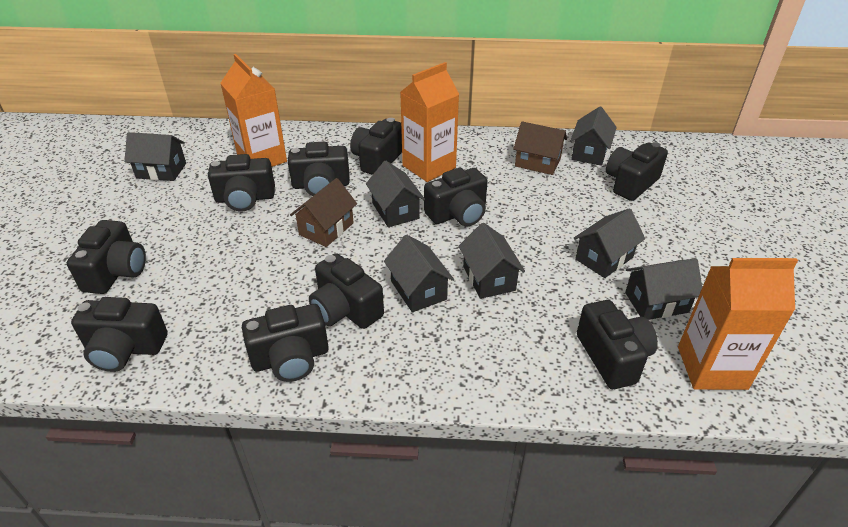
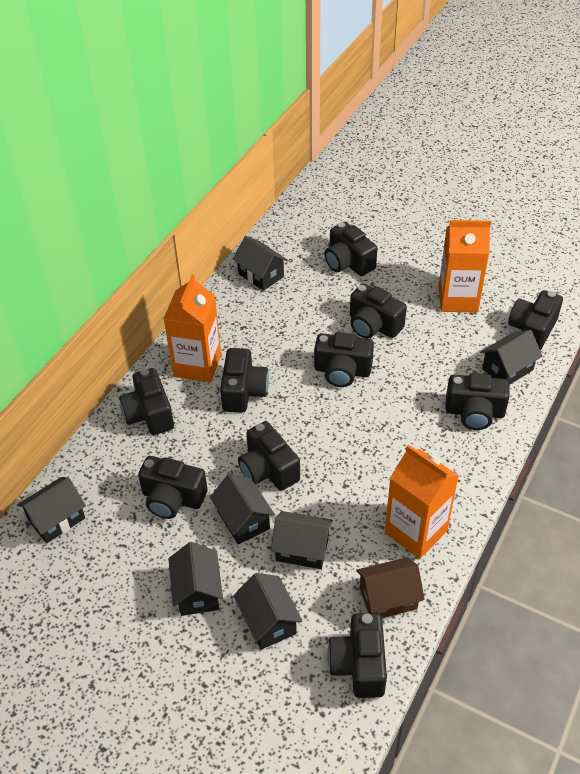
brown house: [290,178,357,247] [513,121,567,175] = 2 -> [356,557,425,618] = 1

